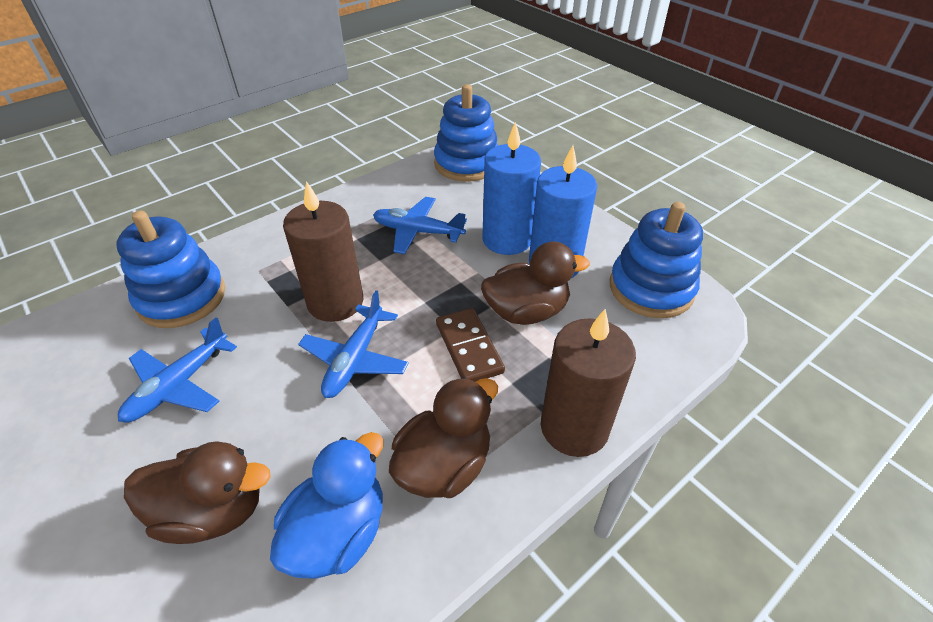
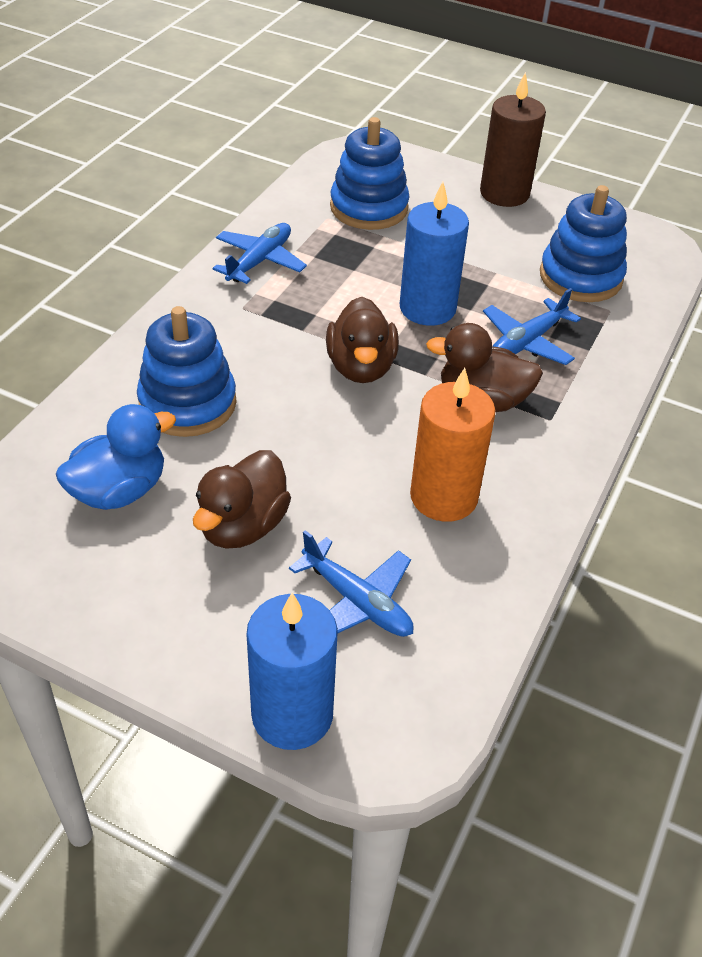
brown candle: [283,181,363,322] [541,309,636,457] = 2 -> [480,72,546,207] = 1
brown domino: [436,308,505,382] = 1 -> none = 0
orange candle: none = 0 -> [410,368,496,522] = 1

